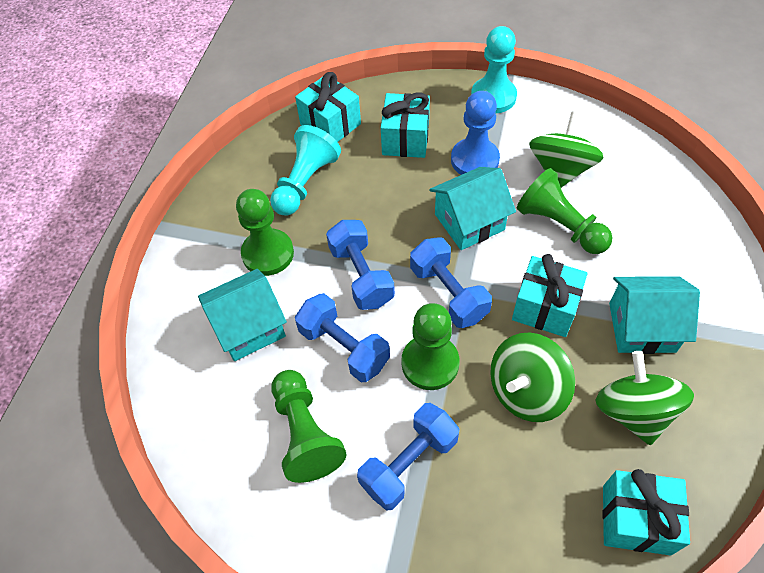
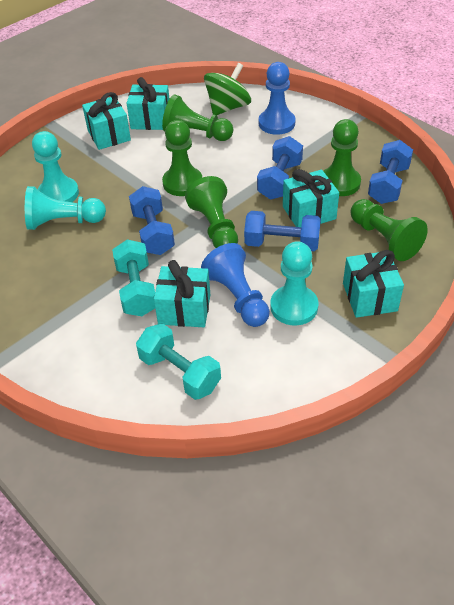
blue pawn: [451,91,500,175] = 1 -> [201,243,270,327] [259,62,296,135] = 2
green pawn: [236,189,294,276] [272,370,347,483] [401,303,460,390] [517,168,613,254] = 4 -> [162,94,234,141] [162,120,202,196] [185,176,238,248] [324,119,361,196] [351,199,428,261] = 5
green spinning top: [490,332,575,422] [529,111,604,188] [595,351,694,445] = 3 -> [204,63,251,115] = 1
turquoise dumbbell: none = 0 -> [112,239,155,316] [136,323,221,400] = 2
turquoise gift: [295,72,361,142] [381,93,430,158] [512,254,588,337] [602,469,690,555] = 4 -> [82,92,131,150] [126,77,169,130] [154,260,210,327] [283,169,339,227] [343,250,404,318] = 5
turquoise house: [198,269,287,361] [429,167,516,250] [609,276,700,354] = 3 -> none = 0
turquoise pawn: [270,125,341,216] [471,26,517,113] = 2 -> [25,186,106,230] [32,131,79,202] [270,241,318,325] = 3

